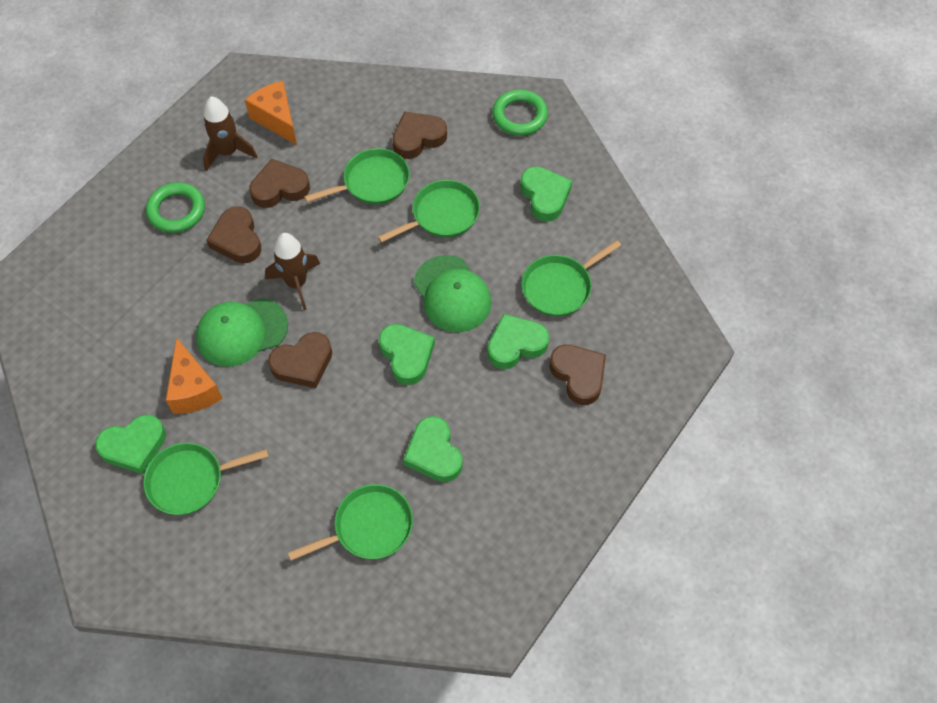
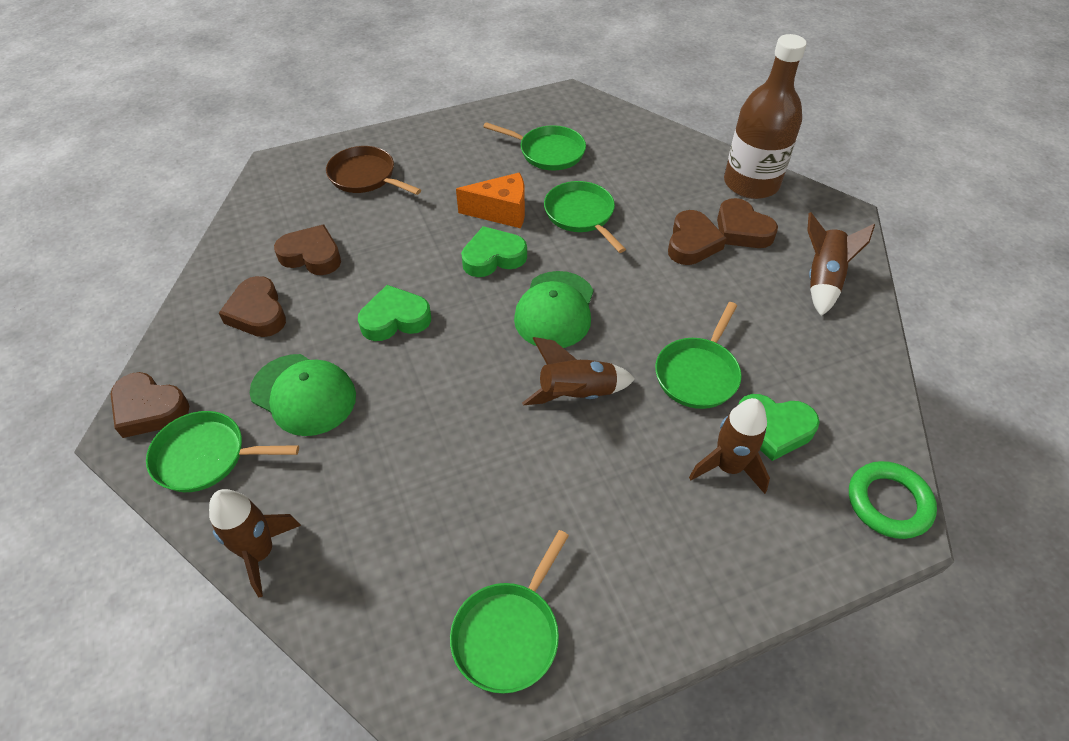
brown bottle: none = 0 -> [724,34,807,199] = 1
brown pan: none = 0 -> [326,146,421,195] = 1
brown rocket: [203,96,258,171] [265,233,320,310] = 2 -> [209,489,301,598] [522,337,635,405] [689,398,770,494] [807,212,875,316] = 4
green heart: [95,414,166,474] [379,324,435,385] [403,416,463,482] [487,314,549,369] [520,166,572,222] = 5 -> [358,285,431,341] [461,226,527,277] [738,394,820,461] = 3
green ring: [146,182,205,233] [492,89,548,136] = 2 -> [849,461,937,539] = 1
orange cheese: [166,337,223,414] [245,81,297,145] = 2 -> [456,172,525,228] = 1

